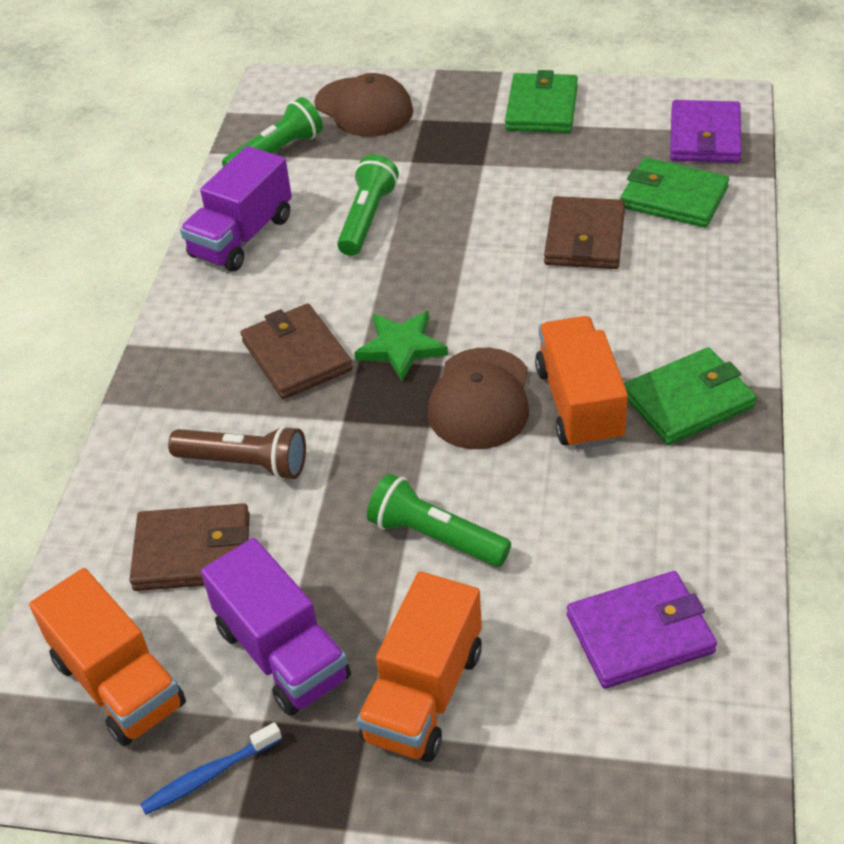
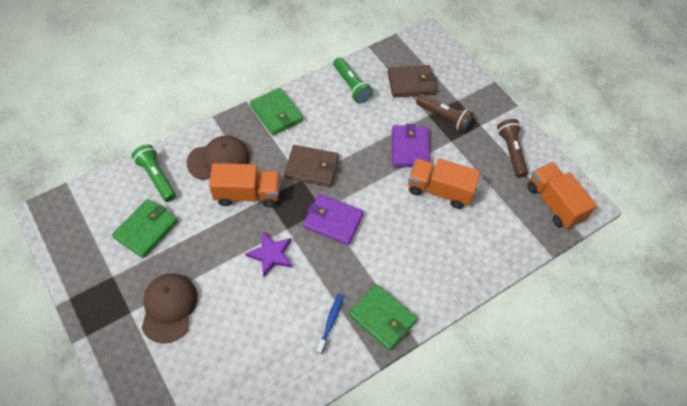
brown flashlight: [168,425,306,480] = 1 -> [416,94,473,132] [497,119,528,178] = 2
brown wallet: [129,503,250,591] [241,303,353,399] [544,196,625,269] = 3 -> [284,145,339,187] [388,65,436,97] = 2
green flashlight: [222,97,323,167] [337,154,399,256] [367,473,511,567] = 3 -> [132,144,176,202] [333,57,373,104] = 2
green star: [354,311,448,381] = 1 -> none = 0
purple star: none = 0 -> [245,232,292,277] = 1
purple truck: [180,146,292,272] [201,538,351,716] = 2 -> none = 0

